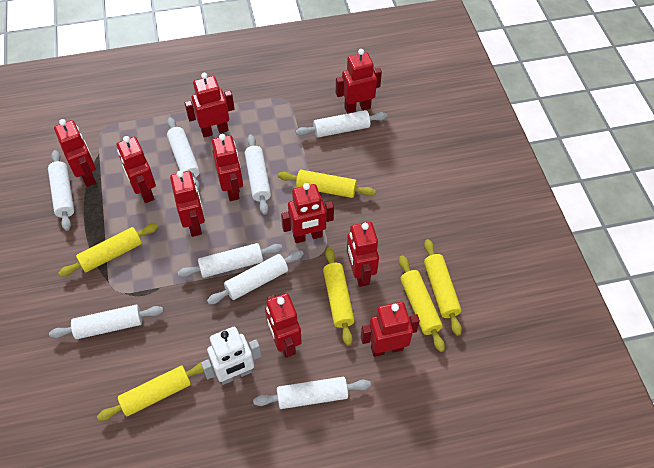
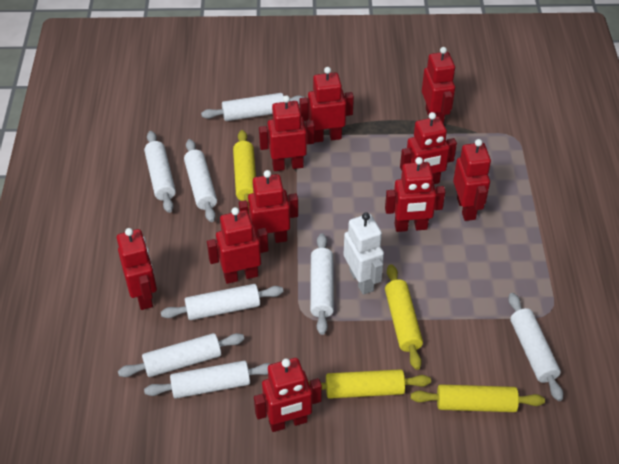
yellow rolling pin: [59,223,158,277] [97,362,204,421] [278,170,376,198] [323,247,355,346] [399,255,445,352] [424,239,462,336] = 6 -> [233,130,256,208] [308,369,431,399] [385,264,423,370] [410,384,545,412] = 4

